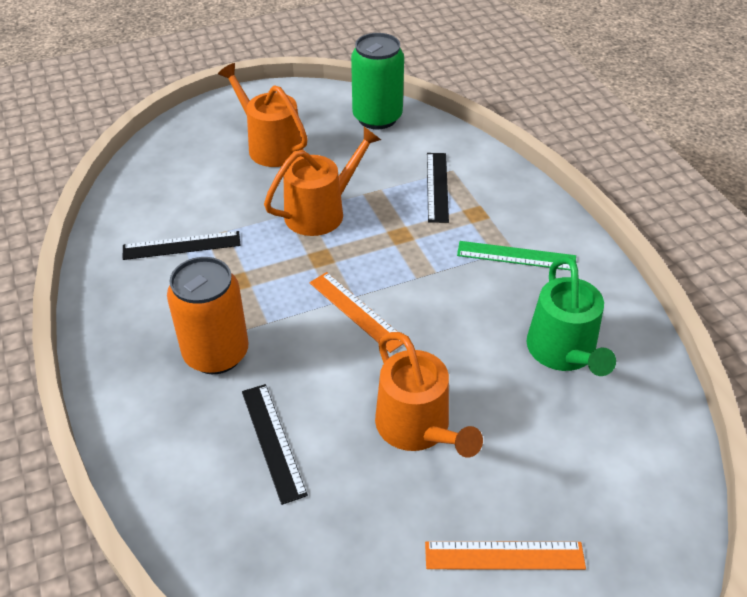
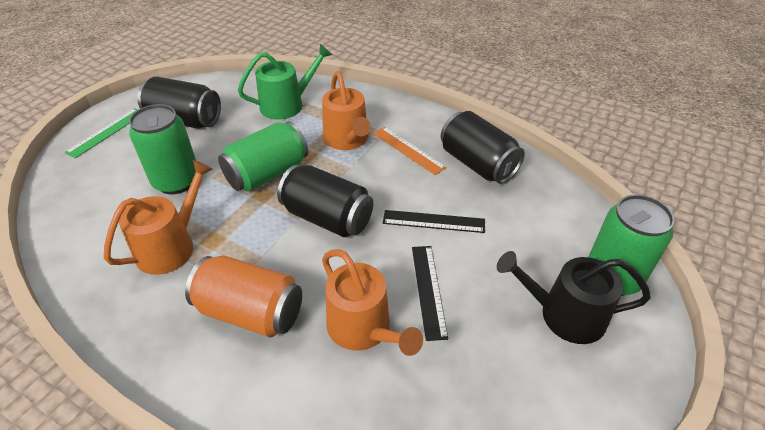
black can: none = 0 -> [137,76,221,129] [277,165,373,237] [441,111,525,184] = 3
black ruler: [122,231,241,260] [242,384,308,505] [427,153,449,223] = 3 -> [383,210,485,233] [412,246,448,341] = 2
black watering can: none = 0 -> [497,251,651,344] = 1
green can: [351,33,404,129] = 1 -> [129,104,196,194] [218,121,308,192] [588,194,675,296] = 3
orange ruler: [309,272,404,353] [425,541,586,570] = 2 -> [373,127,447,175] = 1

